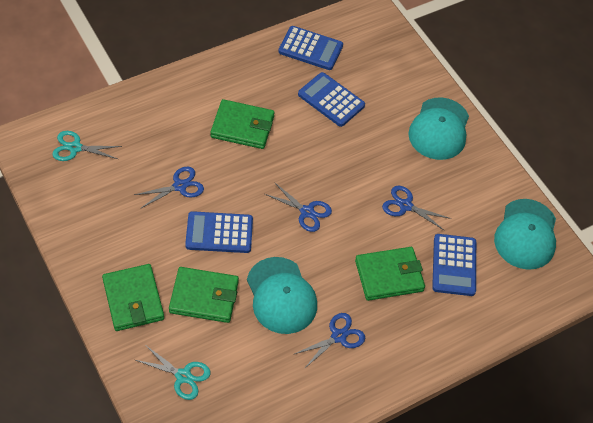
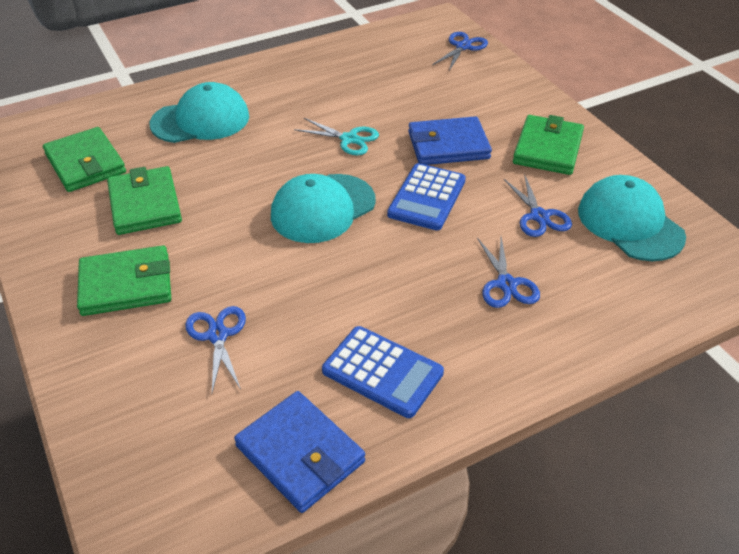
blue calculator: [185,211,253,253] [278,26,343,70] [298,72,365,127] [432,234,476,296] = 4 -> [322,326,444,418] [387,163,466,230] = 2
blue wallet: none = 0 -> [234,391,365,513] [408,116,492,165] = 2
turquoise scissors: [52,131,122,161] [136,345,211,400] = 2 -> [294,118,379,155] = 1

